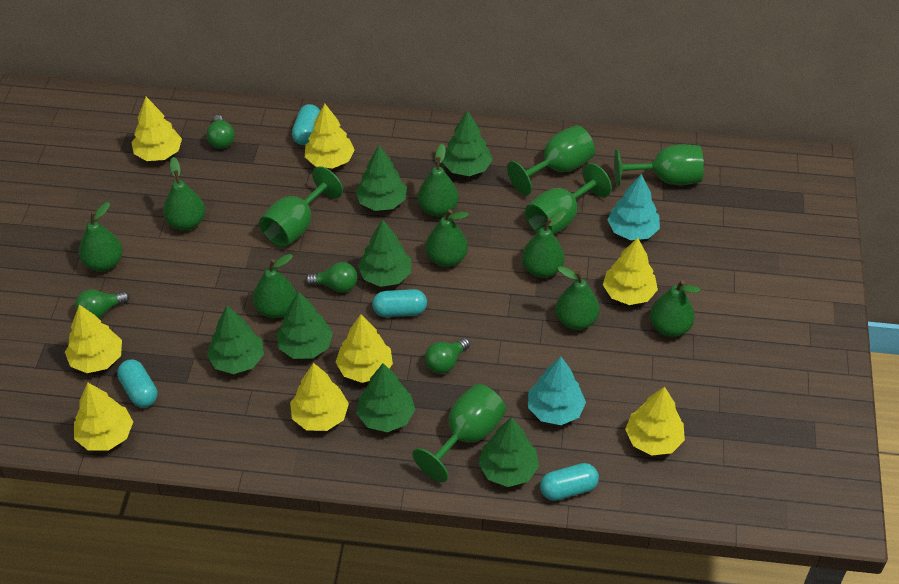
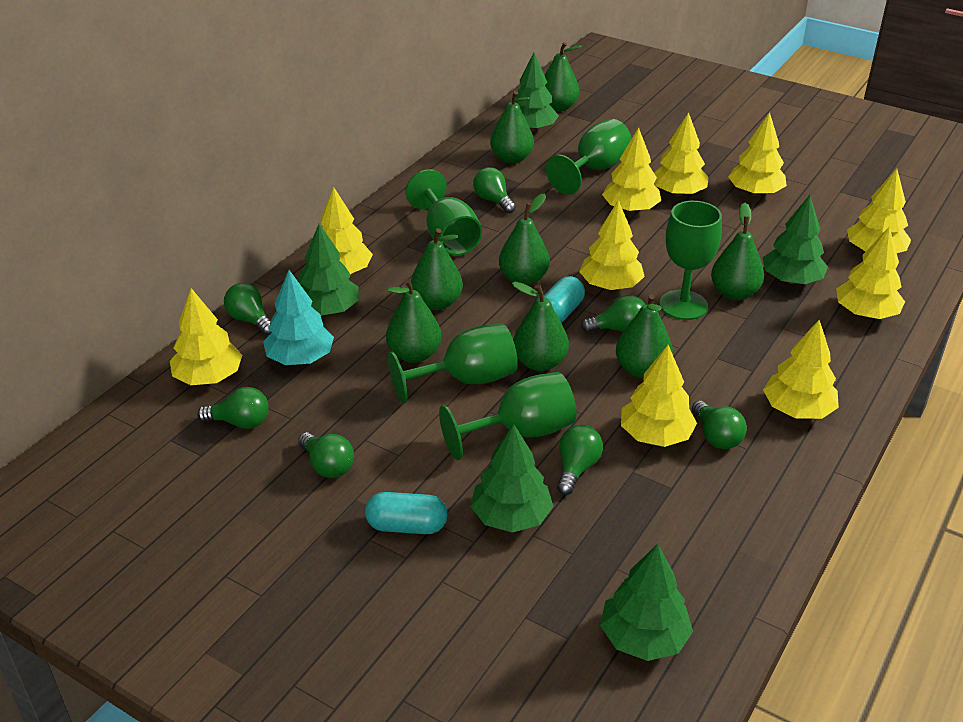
green light bulb: [75,290,130,318] [206,115,235,149] [306,262,358,293] [425,338,470,374] = 4 -> [197,387,269,429] [224,283,272,335] [298,432,354,478] [473,167,516,213] [557,425,603,495] [581,295,646,333] [692,401,747,449] = 7
green tree: [207,306,264,374] [276,291,333,359] [355,146,407,211] [356,363,415,432] [358,220,411,287] [442,111,493,176] [478,417,539,487] = 7 -> [300,224,359,316] [470,424,554,533] [515,53,559,132] [600,544,693,661] [762,195,828,284] = 5
turquoise capsule: [117,359,157,408] [292,104,320,145] [372,289,427,317] [540,463,599,501] = 4 -> [365,492,448,534] [544,276,585,323] = 2
turquoise tree: [528,356,586,425] [607,174,660,240] = 2 -> [263,270,334,365] = 1
yellow tree: [65,305,122,373] [74,383,133,450] [131,97,182,161] [290,363,349,431] [305,104,355,169] [336,314,393,383] [603,237,658,305] [625,386,685,456] = 8 -> [170,288,242,385] [320,187,373,274] [579,200,645,290] [602,128,661,213] [621,345,697,447] [654,112,709,197] [728,112,787,196] [763,320,839,419] [836,227,905,319] [847,168,911,253] = 10

